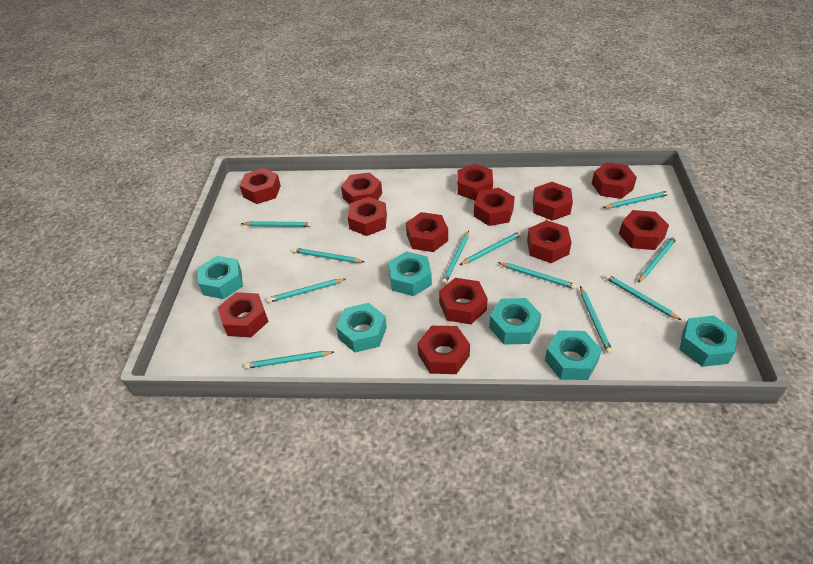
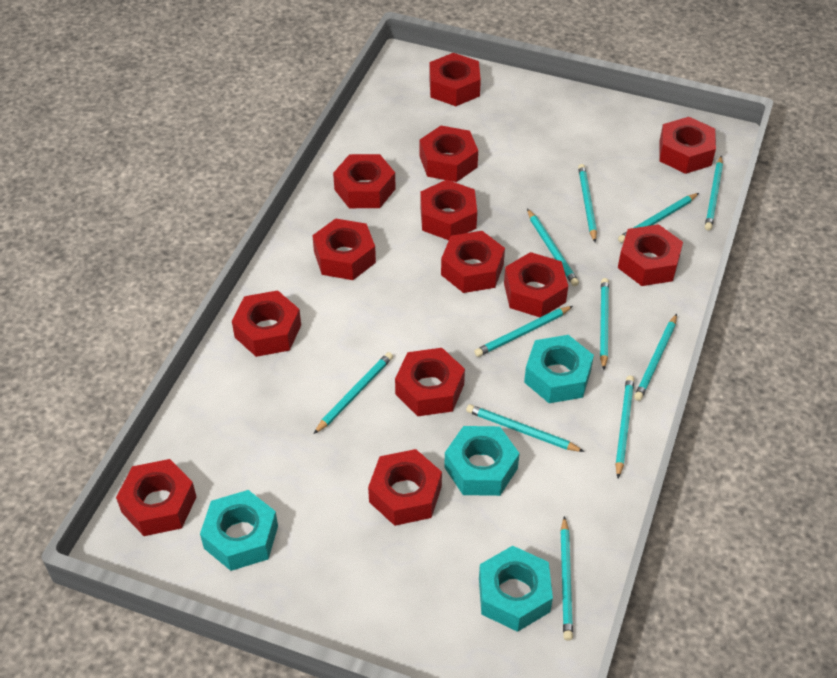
turquoise nut: [198,256,243,299] [336,303,387,352] [388,251,432,296] [489,298,541,345] [545,330,602,380] [679,316,737,367] = 6 -> [200,490,278,571] [444,426,520,496] [479,546,553,632] [524,335,594,403] = 4

